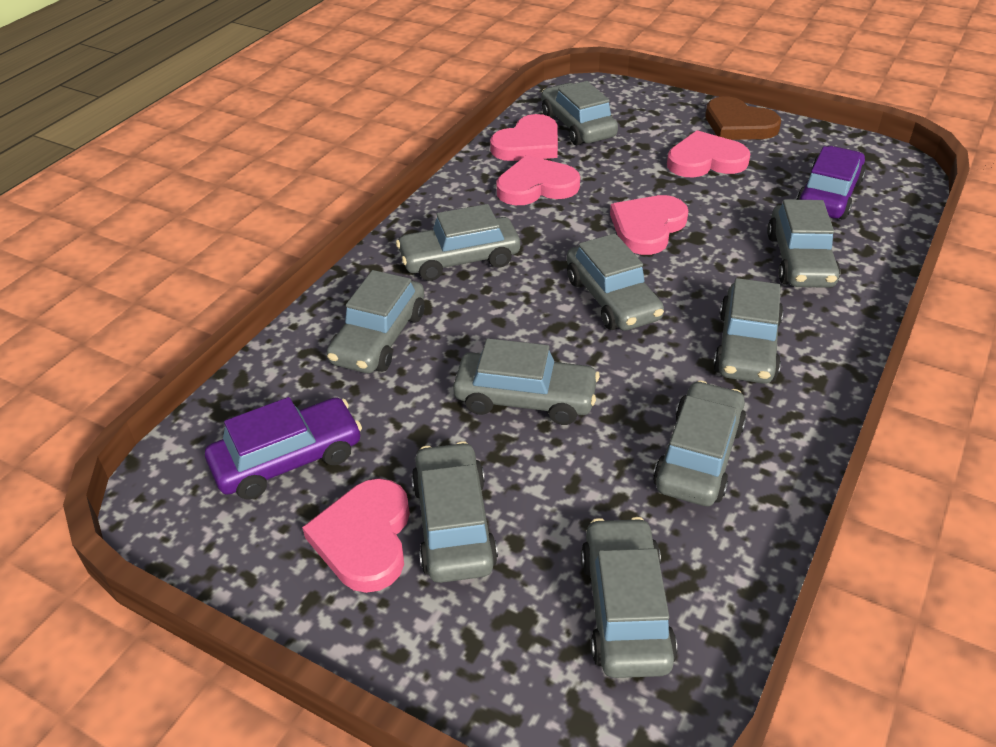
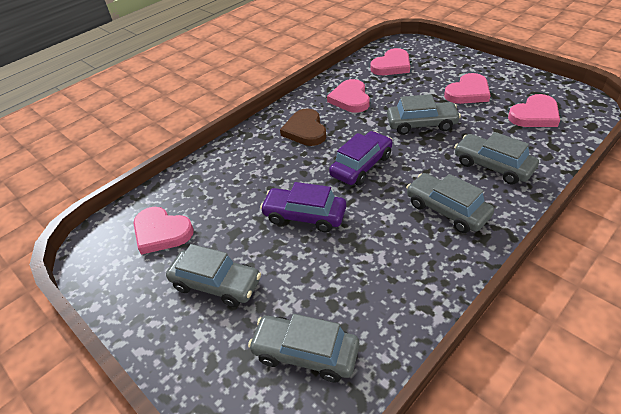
grey car: [327,270,425,373] [396,204,520,281] [411,441,498,583] [453,338,600,425] [541,81,618,145] [567,233,664,331] [581,517,677,678] [653,380,746,506] [713,278,784,384] [767,199,840,288] = 10 -> [166,244,261,307] [248,314,359,382] [387,94,461,135] [406,173,494,233] [454,132,539,185] = 5

